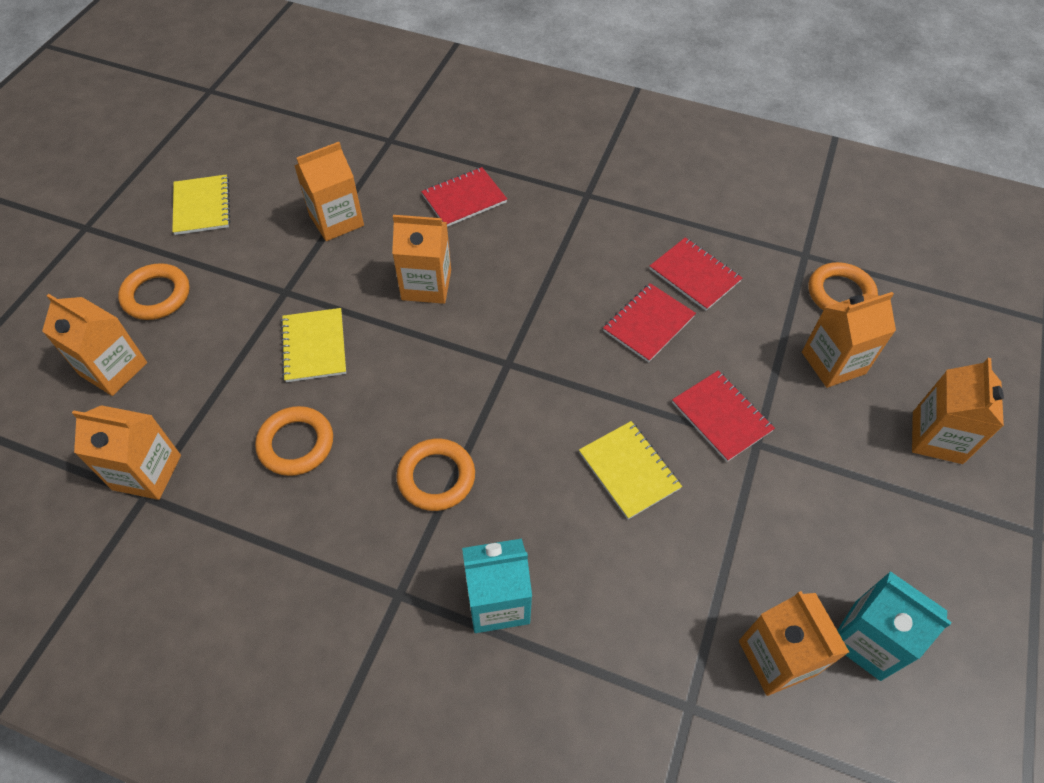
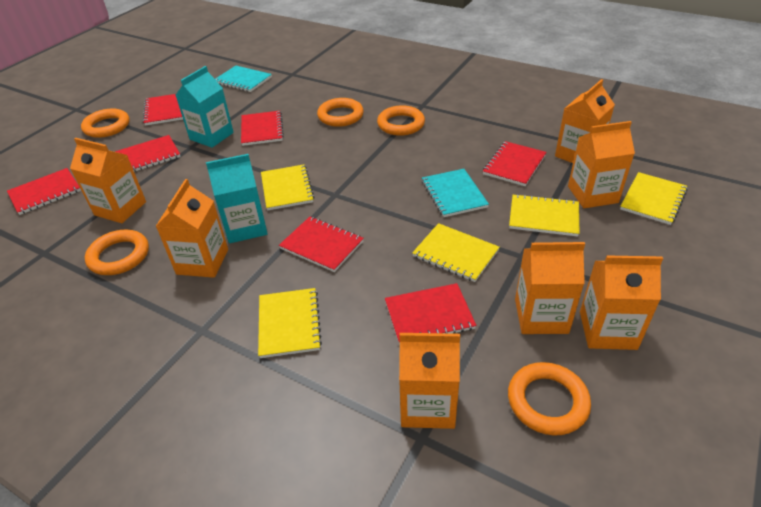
orange ring: [118,263,190,320] [255,406,333,476] [396,438,475,511] [808,262,878,310] = 4 -> [81,108,130,138] [85,230,149,275] [317,98,364,127] [377,105,425,136] [508,362,591,435] = 5
red notebook: [421,167,507,227] [603,283,696,362] [650,237,742,311] [672,371,775,462] = 4 -> [7,168,81,215] [115,135,181,172] [143,94,183,126] [241,111,284,146] [279,217,364,272] [385,283,477,345] [483,141,547,186] = 7
turquoise notebook: none = 0 -> [215,66,272,92] [422,169,489,217] = 2
yellow notebook: [172,175,230,235] [281,308,346,382] [579,421,682,519] = 3 -> [258,288,322,358] [261,165,314,211] [412,223,500,282] [509,194,580,237] [620,172,688,225] = 5

